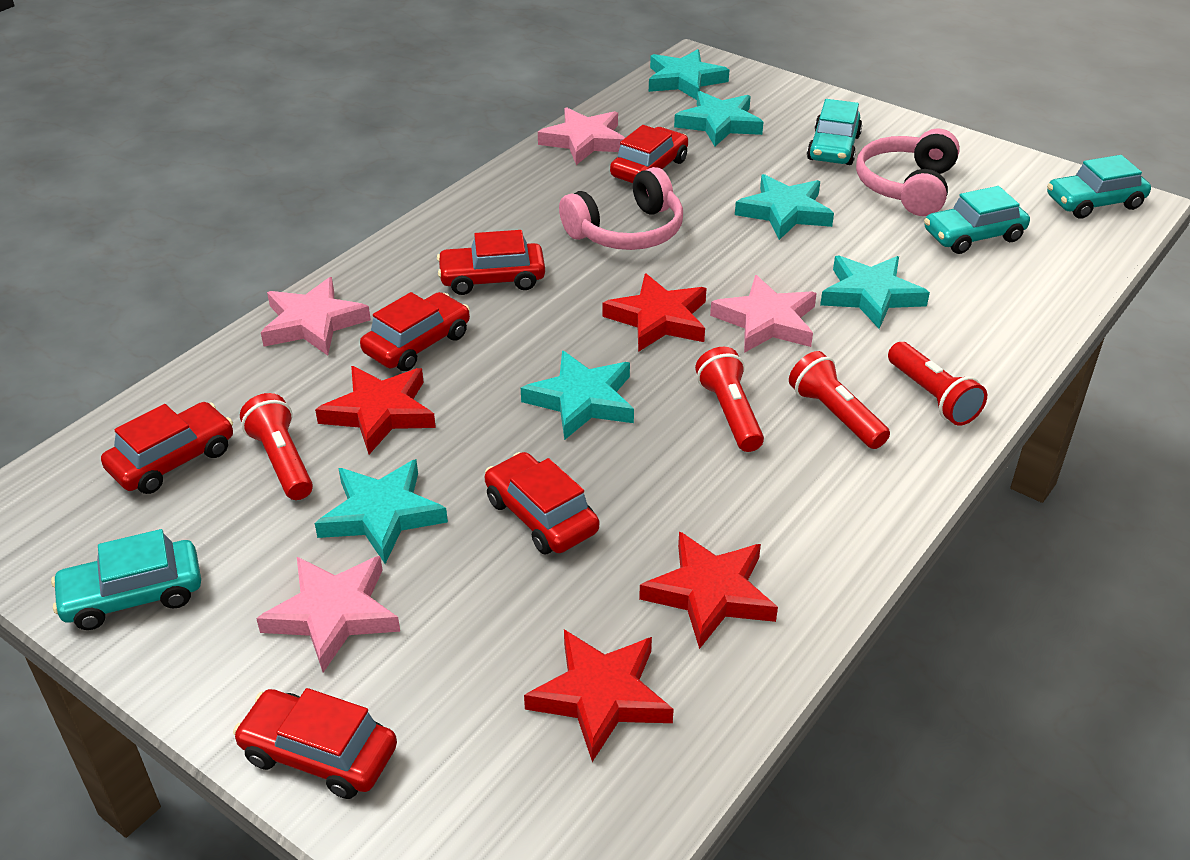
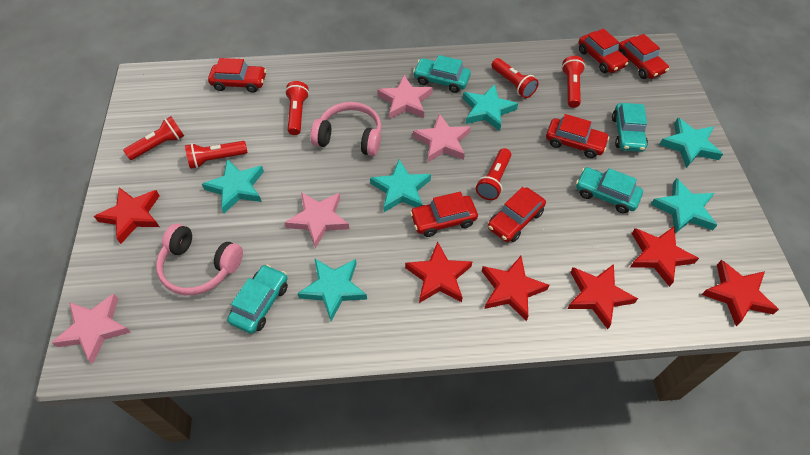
red flashlight: [240,393,313,500] [695,347,764,452] [789,351,890,449] [888,342,987,426] = 4 -> [123,116,184,160] [185,141,247,169] [285,81,309,135] [476,148,511,200] [491,58,539,98] [561,56,585,108] = 6
red star: [315,366,436,454] [524,630,674,762] [603,273,707,352] [639,531,778,649] = 4 -> [94,187,160,244] [405,241,473,303] [482,256,549,321] [567,264,638,329] [630,227,699,287] [701,260,779,326] = 6

